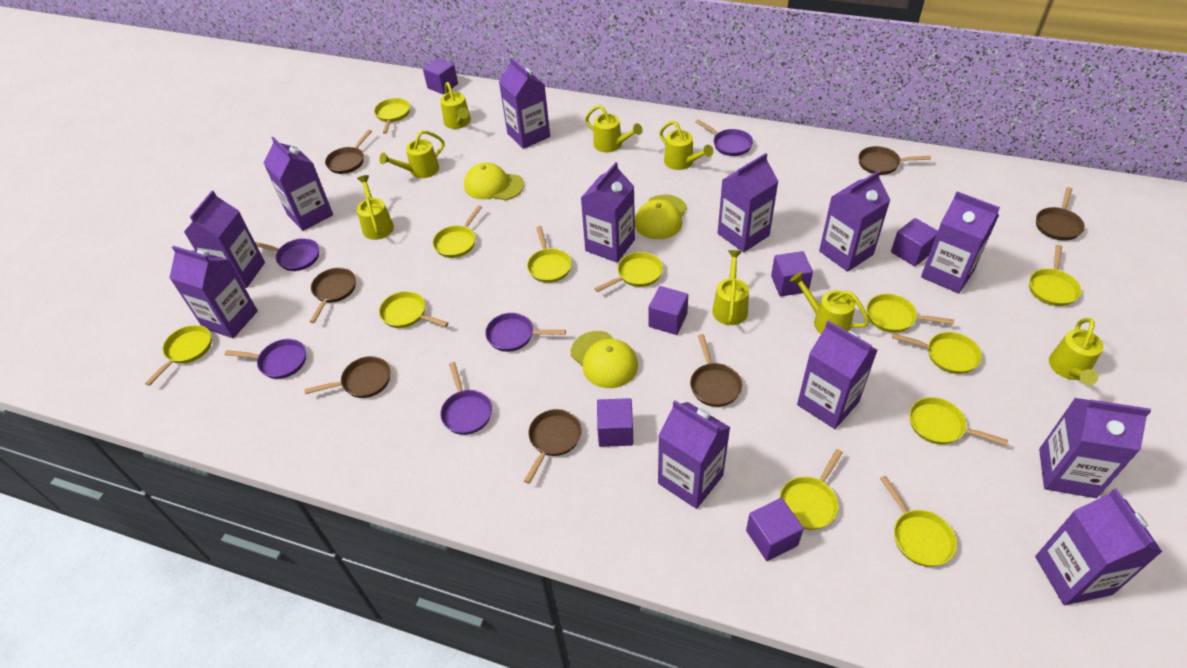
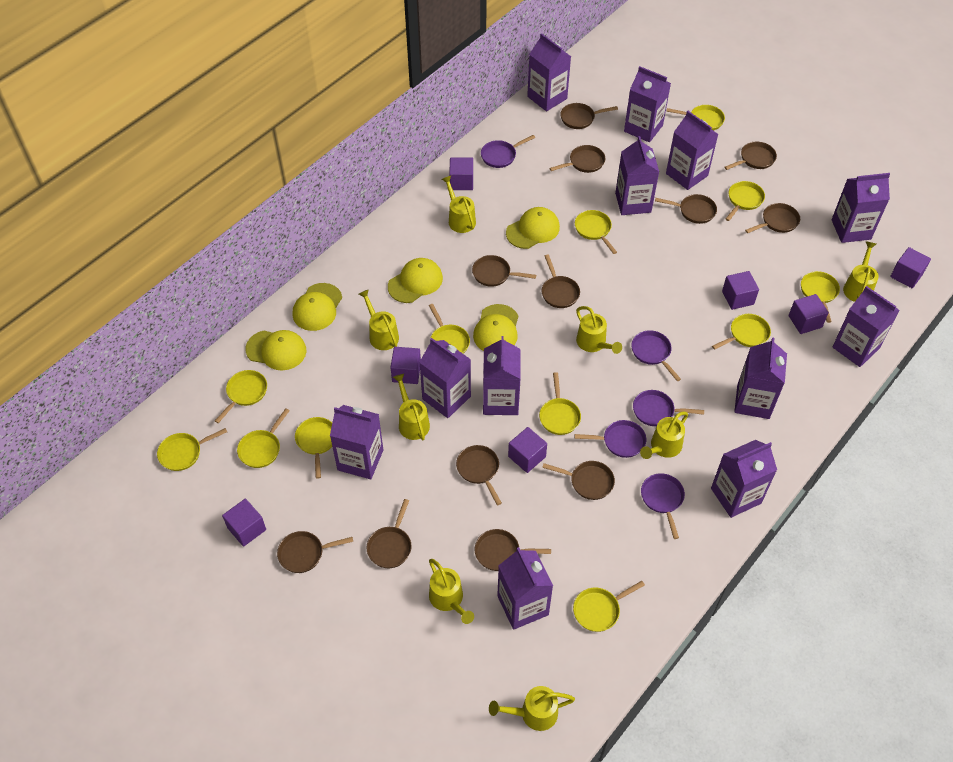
brown pan: [304,356,391,398] [309,268,356,323] [325,130,372,174] [524,409,582,484] [690,334,742,407] [858,146,931,175] [1036,187,1085,241] = 7 -> [277,531,353,573] [367,499,412,568] [456,445,502,505] [472,255,536,287] [475,529,551,571] [542,254,580,308] [542,461,615,500] [550,145,605,173] [560,103,618,129] [655,194,717,224] [724,142,777,170] [745,203,800,233] = 12
purple cube: [423,58,458,94] [597,398,633,447] [648,286,688,335] [746,498,804,561] [771,251,813,297] [891,218,938,266] = 6 -> [222,499,266,547] [390,347,421,384] [449,158,473,190] [508,427,547,473] [722,271,759,310] [788,294,829,334] [890,247,931,288] = 7
yellow cap: [464,163,524,200] [571,331,638,388] [635,195,687,239] = 3 -> [245,330,307,370] [292,283,342,331] [388,258,443,303] [473,304,518,351] [506,207,560,249] = 5

